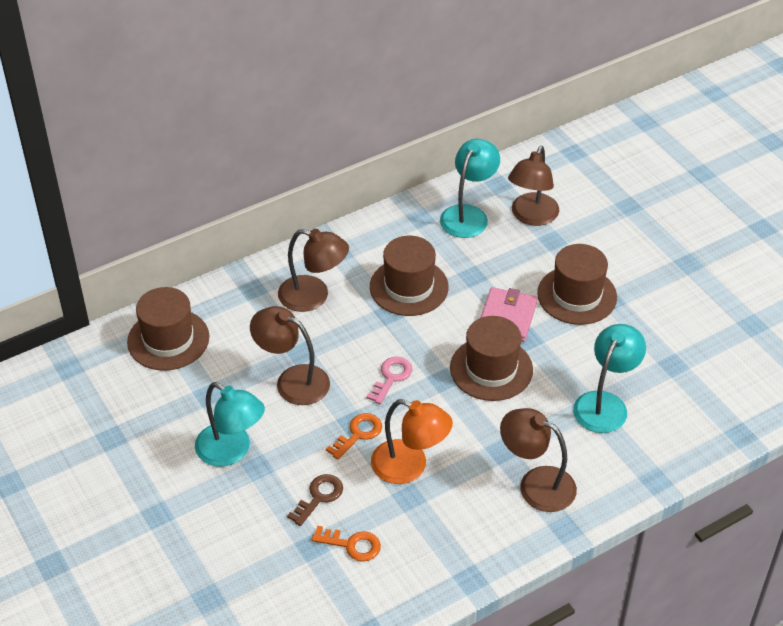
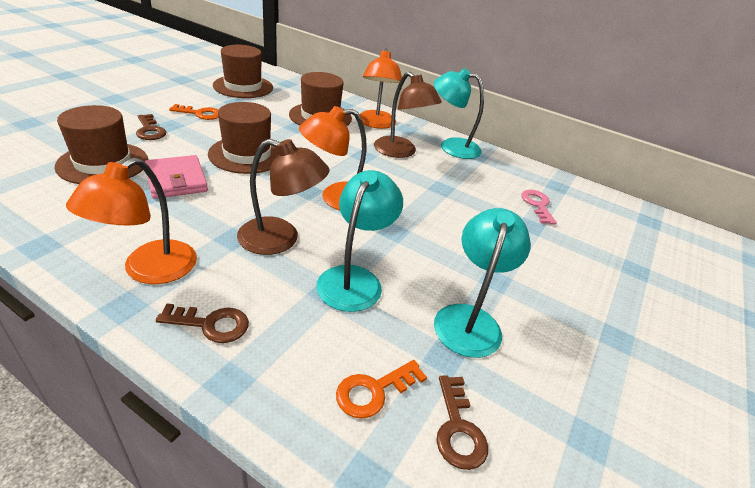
brown key: [287,474,343,526] = 1 -> [136,114,166,140] [156,304,249,343] [436,375,488,470] = 3
brown lamp: [250,306,330,405] [278,229,349,312] [500,408,577,512] [508,146,559,226] = 4 -> [237,139,329,255] [374,72,442,158] = 2
orange lamp: [371,399,453,484] = 1 -> [66,158,197,284] [299,106,367,210] [359,49,402,129] = 3

